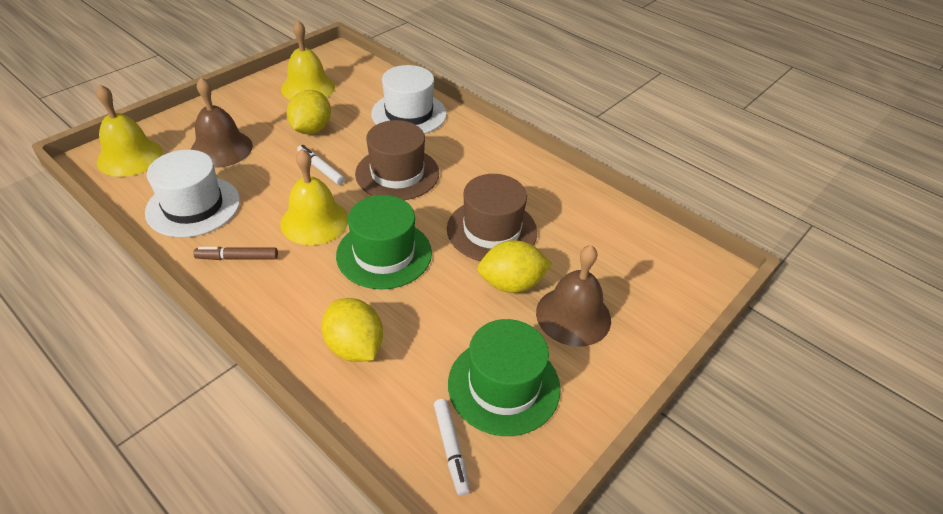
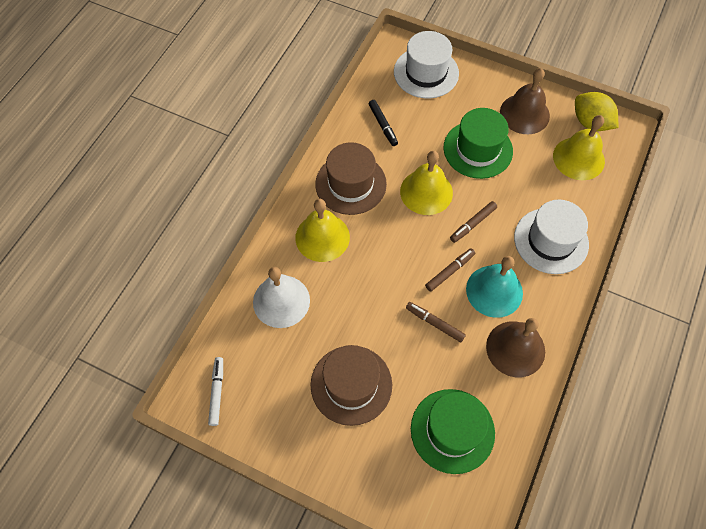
black marker: none = 0 -> [369,100,398,146] = 1
brown marker: [193,247,278,260] = 1 -> [406,302,466,342] [425,248,475,292] [450,201,497,243] = 3
turquoise bell: none = 0 -> [466,256,523,318] = 1
white bell: none = 0 -> [253,267,310,328] = 1
white marker: [297,145,345,185] [434,399,470,496] = 2 -> [208,357,223,426] = 1
yellow lemon: [287,90,331,134] [322,298,383,362] [477,240,552,293] = 3 -> [575,92,618,131] = 1

